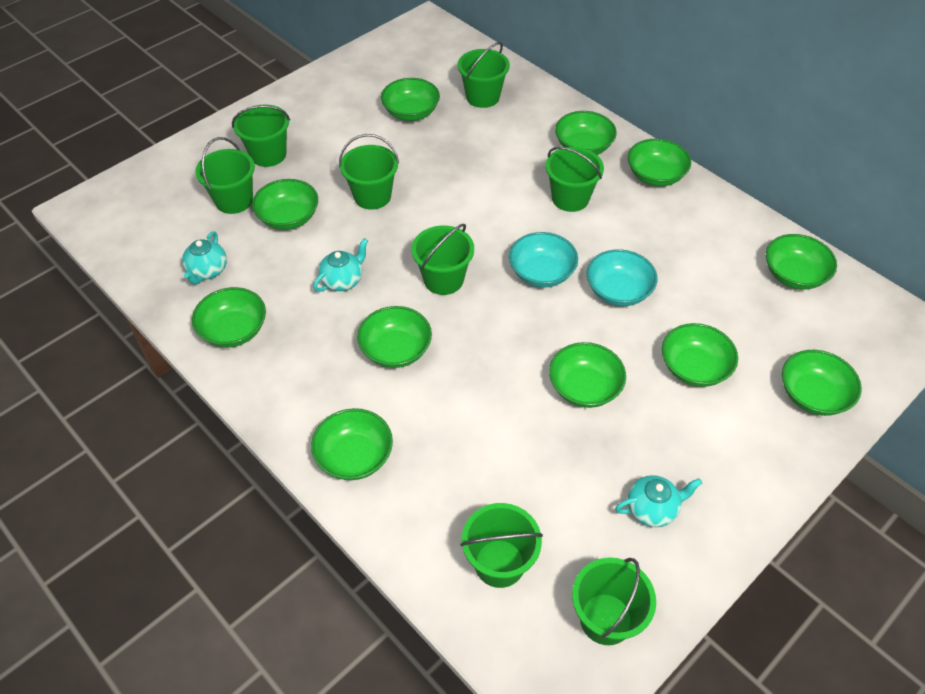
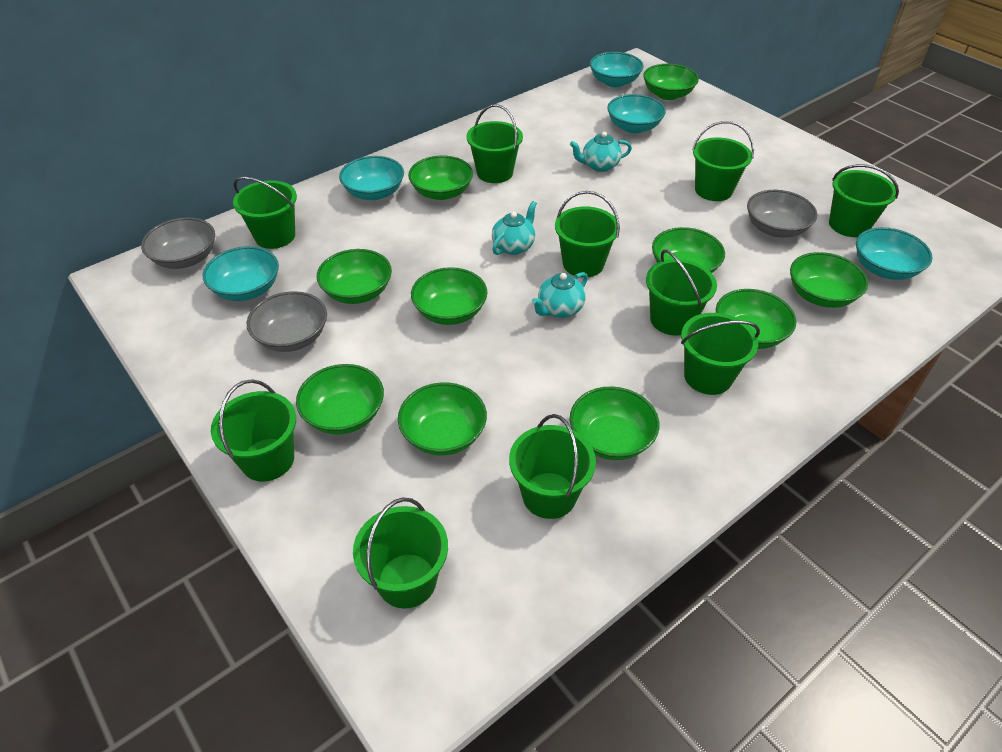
green bowl: [192,287,266,347] [252,179,318,230] [311,408,393,480] [357,306,432,368] [381,78,440,121] [549,342,626,408] [555,111,617,155] [628,139,691,186] [662,323,738,387] [766,234,837,290] [782,350,862,416] = 11 -> [296,364,384,434] [317,249,392,304] [398,382,487,455] [408,156,473,200] [411,267,487,325] [570,386,659,460] [643,64,699,100] [652,227,725,273] [716,289,797,349] [790,252,868,308] = 10
green bucket: [195,137,255,214] [232,104,290,167] [339,134,399,210] [411,224,474,295] [458,42,510,108] [460,503,543,588] [546,147,604,212] [572,557,656,645] = 8 -> [211,379,296,481] [233,177,297,249] [353,497,448,609] [467,104,523,183] [509,414,596,519] [555,191,620,277] [646,249,717,336] [681,313,760,395] [692,121,754,201] [829,164,899,237] = 10
grey bowl: none = 0 -> [141,217,215,269] [247,291,327,352] [747,190,817,238] = 3
turquoise bowl: [509,232,578,287] [586,249,658,306] = 2 -> [203,246,279,301] [339,156,404,200] [590,52,644,87] [607,94,666,133] [856,227,933,280] = 5

